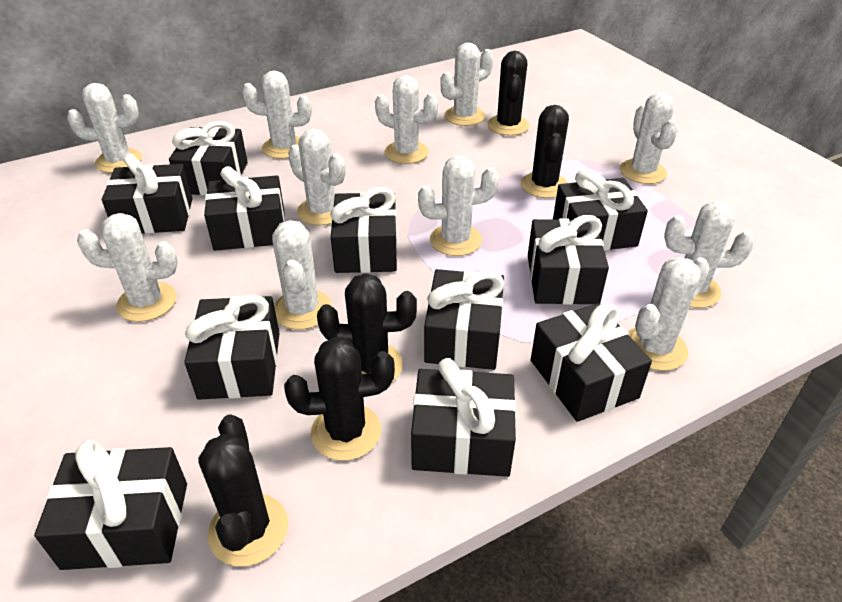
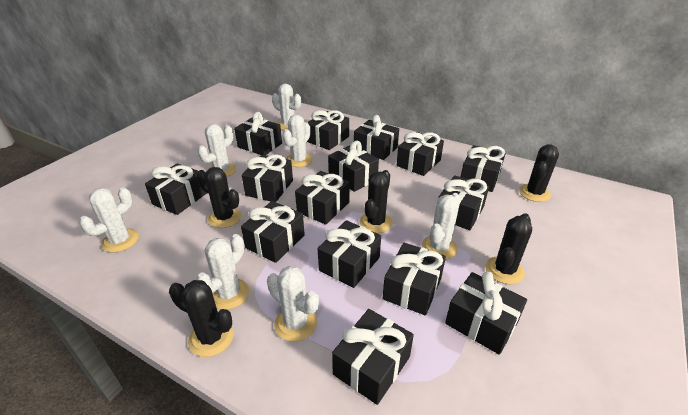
black gift: [34,440,187,570] [102,153,192,234] [169,121,248,195] [184,294,280,400] [204,166,285,251] [330,187,397,273] [411,358,516,477] [424,269,505,370] [528,215,609,305] [531,303,652,422] [553,169,648,251] = 11 -> [145,163,207,215] [234,112,282,155] [241,201,305,263] [242,154,293,202] [295,171,350,225] [307,110,349,150] [318,220,381,288] [328,141,379,192] [332,309,414,405] [354,115,399,160] [382,243,446,315] [397,132,444,176] [438,175,489,230] [445,272,527,355] [461,145,506,192] = 15
white cactus: [67,83,142,173] [77,213,178,322] [242,71,312,159] [272,220,332,330] [288,128,346,226] [375,75,438,164] [418,155,499,256] [441,42,494,126] [620,92,678,184] [628,257,710,371] [664,201,755,308] = 11 -> [79,187,139,253] [196,234,249,310] [198,124,236,177] [267,266,319,342] [272,84,301,130] [282,115,313,167] [422,193,460,260] = 7

